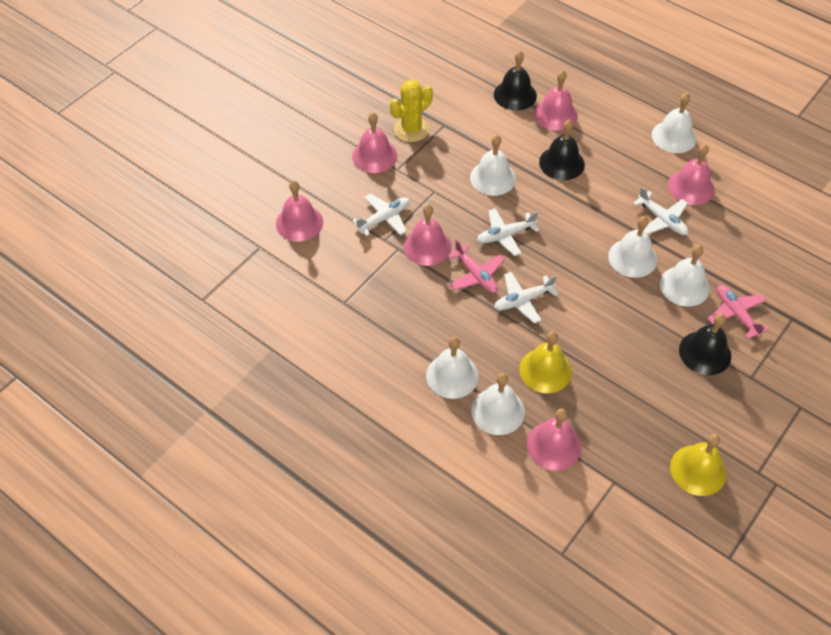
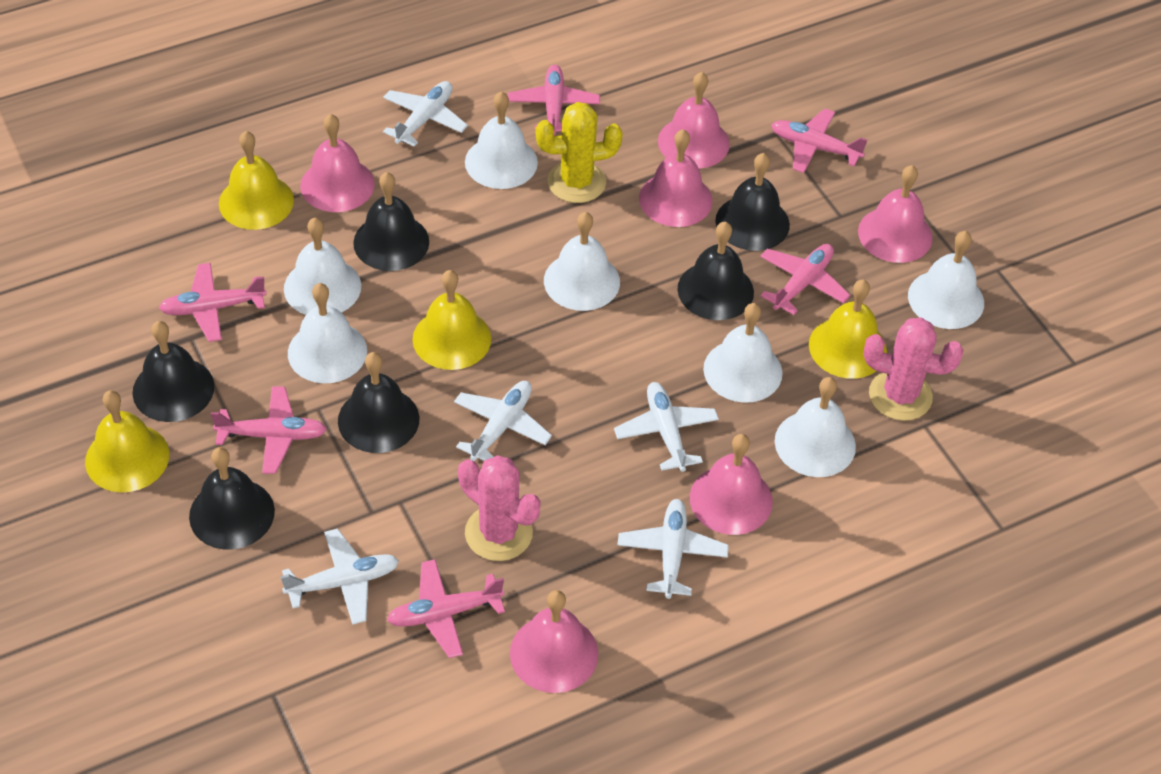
black bell: [494,51,537,111] [539,120,585,180] [679,313,731,375] = 3 -> [132,321,214,422] [189,447,275,550] [338,352,419,453] [353,172,429,271] [677,221,754,320] [715,153,790,251] = 6
pink cactus: none = 0 -> [458,455,540,561] [863,317,964,421] = 2
pink plane: [447,240,505,293] [708,285,769,339] = 2 -> [159,263,267,342] [211,386,327,474] [387,559,505,658] [508,65,600,135] [760,244,850,315] [771,108,867,173] = 6
white bell: [426,337,479,399] [470,135,516,196] [471,373,525,435] [608,216,657,278] [652,93,697,153] [660,245,710,306] = 6 -> [284,217,361,315] [288,283,367,383] [465,91,538,189] [544,212,620,311] [703,303,783,403] [775,377,856,477] [908,231,984,329] = 7
white plane: [352,194,410,236] [477,208,540,256] [494,272,559,323] [633,187,688,235] = 4 -> [280,528,399,625] [383,81,468,147] [454,381,552,461] [614,382,719,472] [617,499,729,599] = 5
yellow bell: [519,331,572,393] [670,434,726,496] = 2 -> [85,390,169,493] [219,131,294,230] [412,270,491,370] [809,280,887,379] = 4

